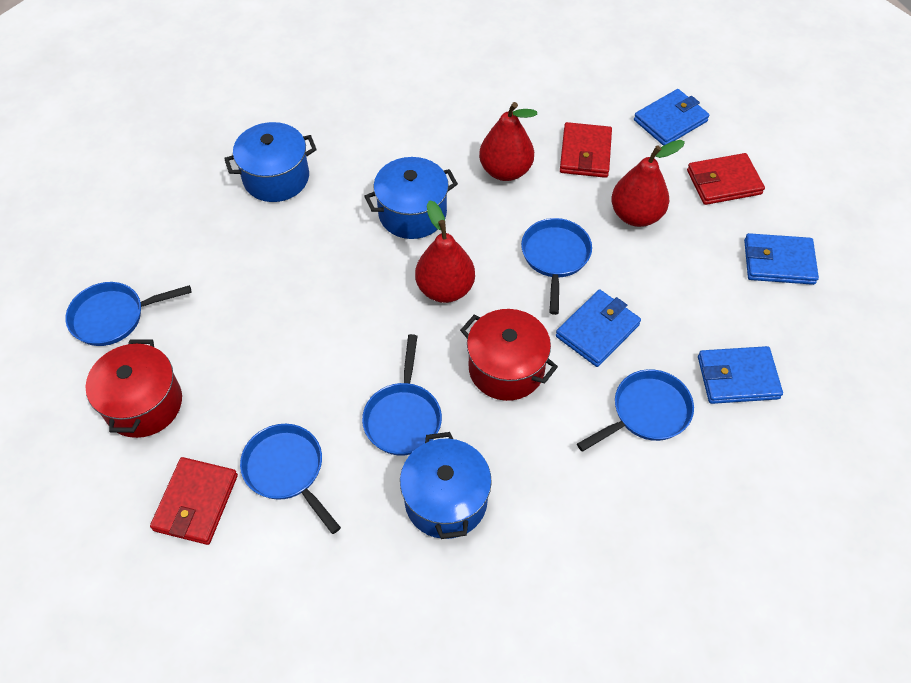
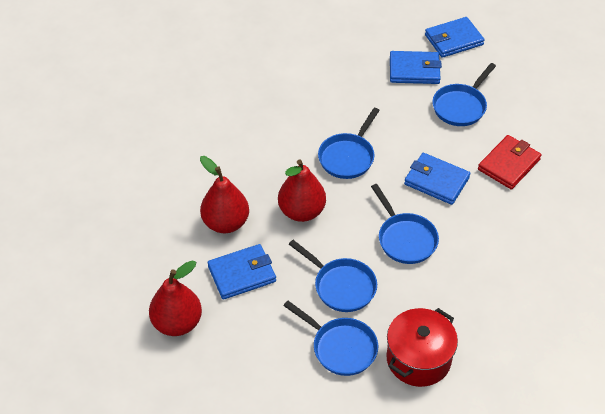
blue pot: [224,122,317,202] [364,157,458,239] [400,432,492,539] = 3 -> none = 0
red pot: [86,339,182,438] [460,309,558,401] = 2 -> [387,308,458,387] = 1
red wallet: [150,457,238,545] [560,122,612,178] [687,153,765,205] = 3 -> [478,135,541,190] = 1

